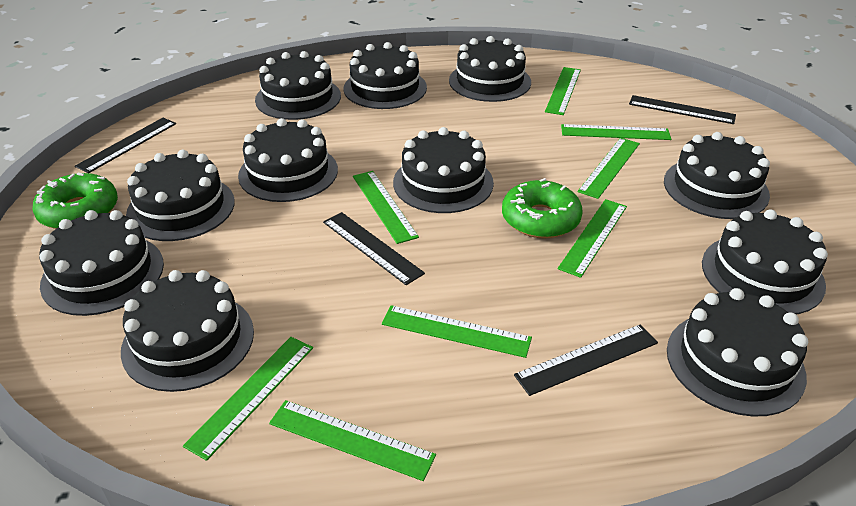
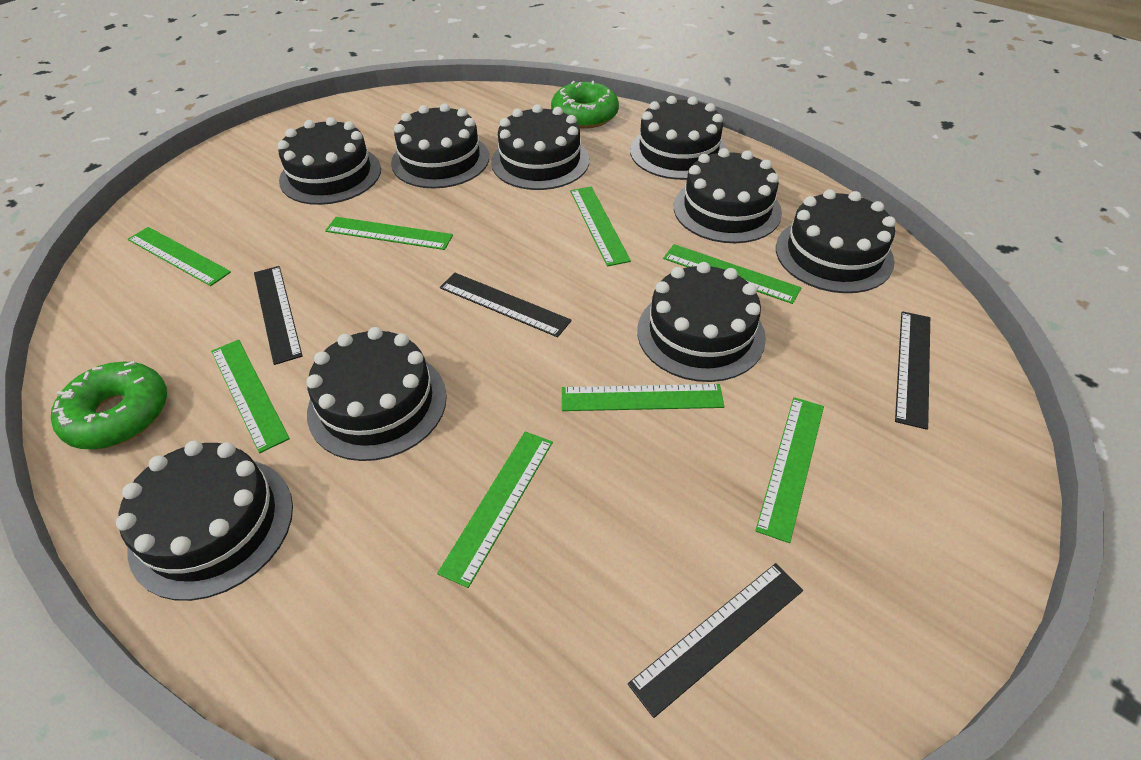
black cake: [39,210,164,316] [121,270,254,392] [126,150,235,241] [238,118,338,202] [255,51,341,120] [343,42,427,109] [393,127,494,213] [449,36,531,102] [664,132,770,219] [667,288,808,417] [702,209,828,314] = 11 -> [116,441,293,601] [278,117,381,205] [306,327,447,461] [391,103,489,188] [491,104,589,190] [630,96,727,180] [637,262,766,382] [674,148,782,243] [776,189,896,293] = 9

